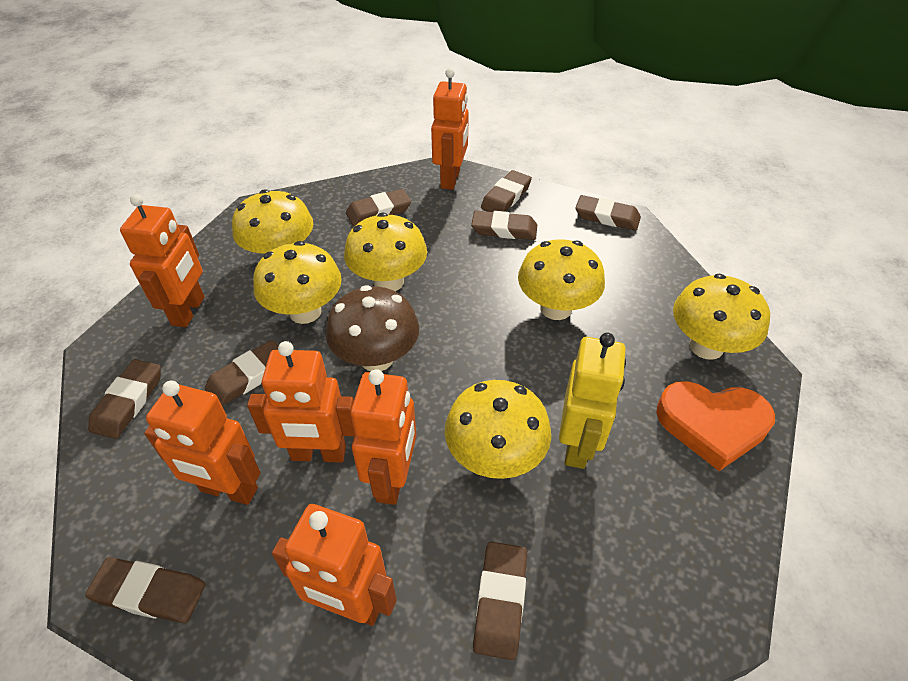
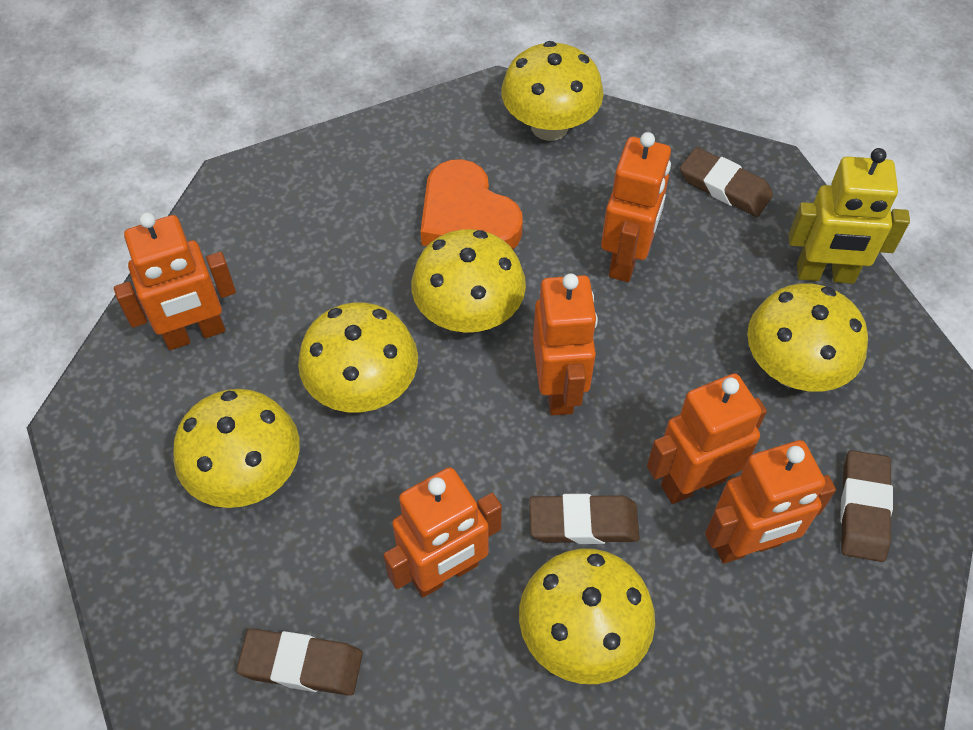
brown eraser: [85,557,205,623] [88,359,161,439] [205,340,278,406] [346,189,411,226] [471,210,537,240] [473,542,527,660] [481,170,532,212] [575,195,641,231] = 8 -> [236,628,363,696] [529,494,640,544] [680,147,773,217] [840,450,893,562] = 4
brown mushroom: [326,285,419,371] = 1 -> none = 0

